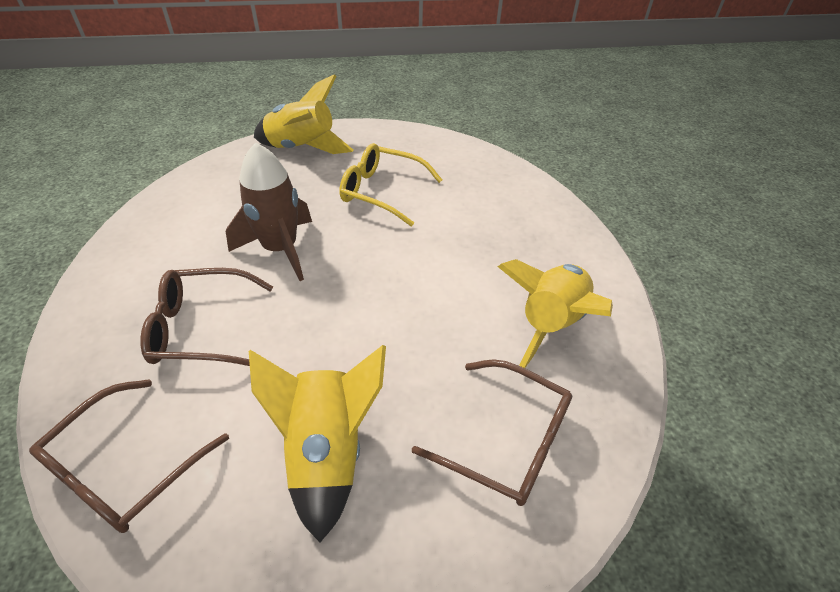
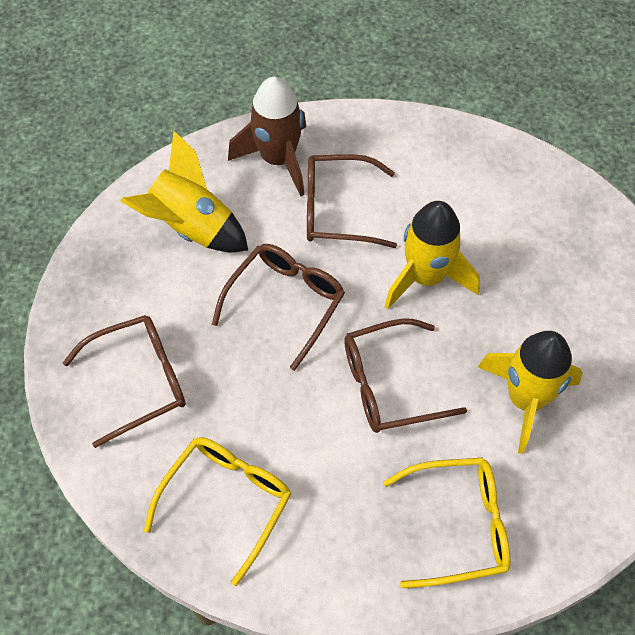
brown glasses: [29,379,229,533] [140,268,273,366] [412,359,572,506] = 3 -> [63,315,186,448] [212,244,345,371] [307,154,397,248] [344,319,467,433] = 4
yellow glasses: [339,143,442,226] = 1 -> [144,437,291,586] [383,458,510,588] = 2

